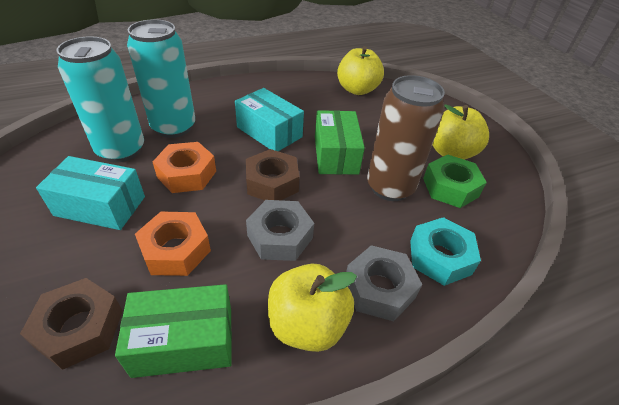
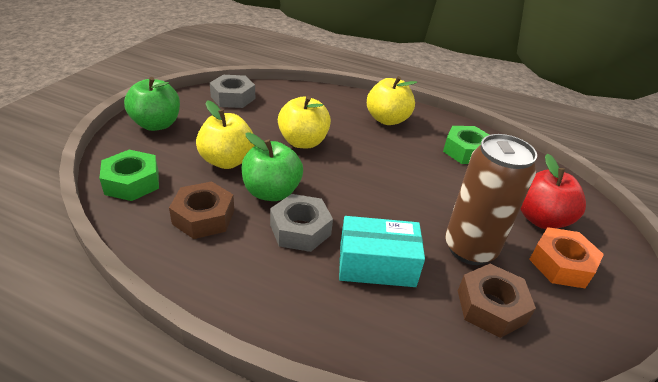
green apple: none = 0 -> [124,77,180,131] [241,133,303,201] = 2
green box: [115,284,232,378] [315,110,365,174] = 2 -> none = 0
green nut: [423,155,487,208] = 1 -> [99,150,159,201] [443,126,489,164] = 2
orange nut: [135,211,211,276] [153,142,216,193] = 2 -> [529,227,604,288] = 1
red apple: none = 0 -> [520,153,586,229] = 1
turquoise box: [36,156,145,230] [235,88,304,151] = 2 -> [339,216,425,287] = 1
turquoise can: [56,37,144,163] [127,19,195,138] = 2 -> none = 0
turquoise nut: [410,217,481,286] = 1 -> none = 0

